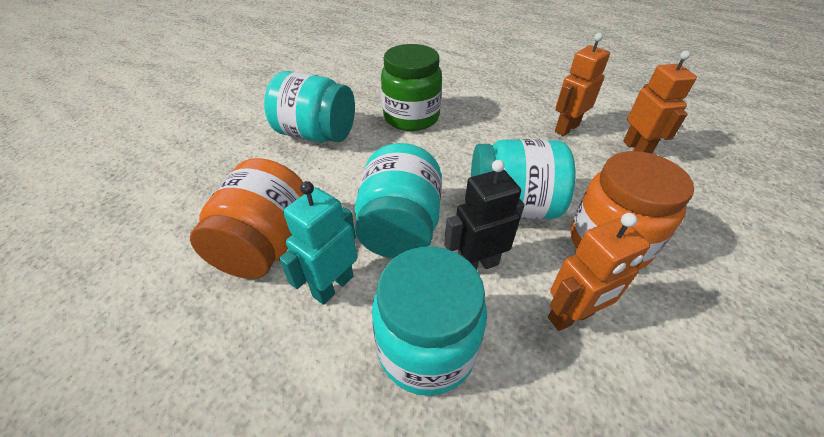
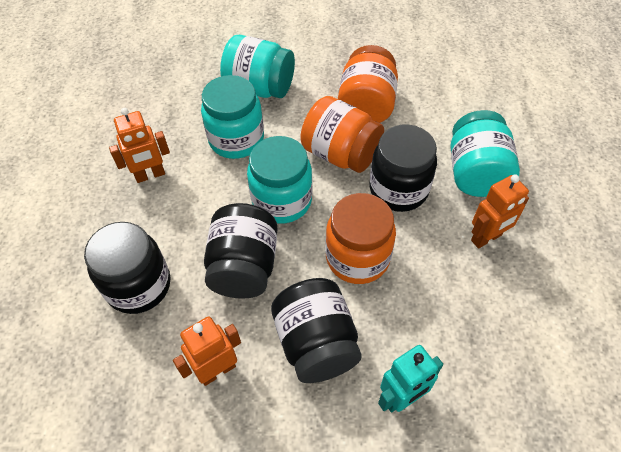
black jar: none = 0 -> [84,222,170,314] [204,203,278,299] [271,278,362,383] [369,125,437,212] = 4
black robot: [444,160,525,270] = 1 -> none = 0
green jar: [381,44,442,131] = 1 -> none = 0
orange jar: [190,158,304,279] [571,151,694,270] = 2 -> [300,96,384,173] [325,193,396,284] [338,45,398,123] = 3

